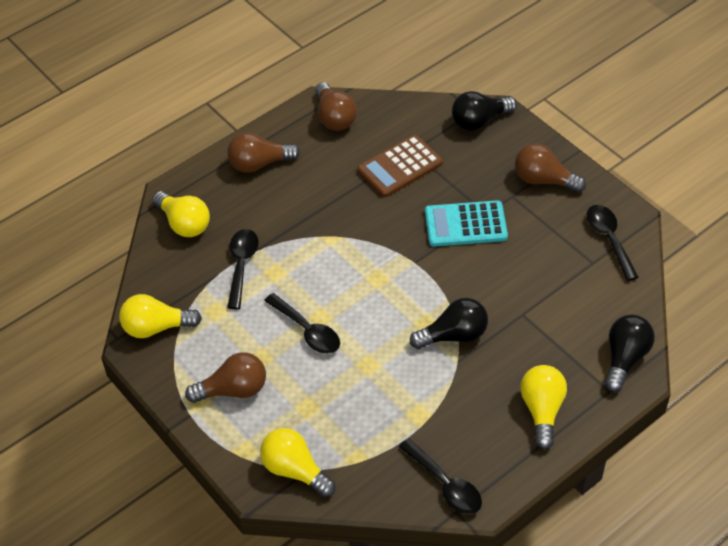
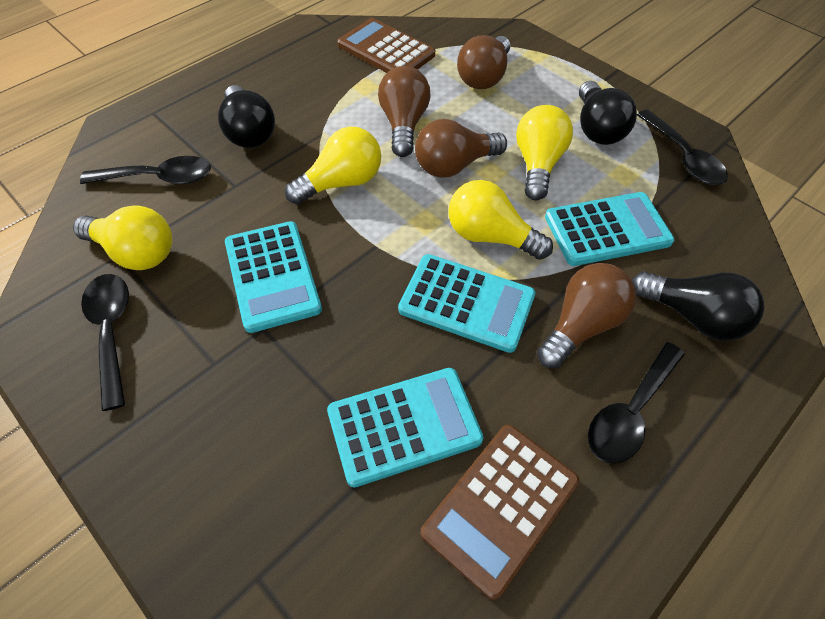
brown calculator: [357,135,443,197] = 1 -> [337,18,435,73] [421,425,579,600] = 2
turquoise calculator: [425,200,508,247] = 1 -> [225,221,322,333] [327,368,484,487] [398,254,536,353] [545,192,674,266] = 4

